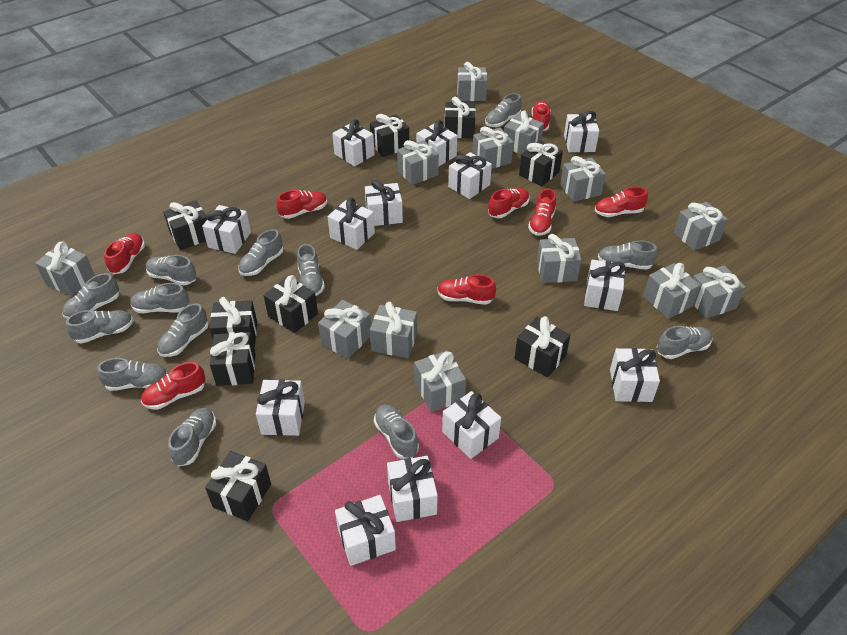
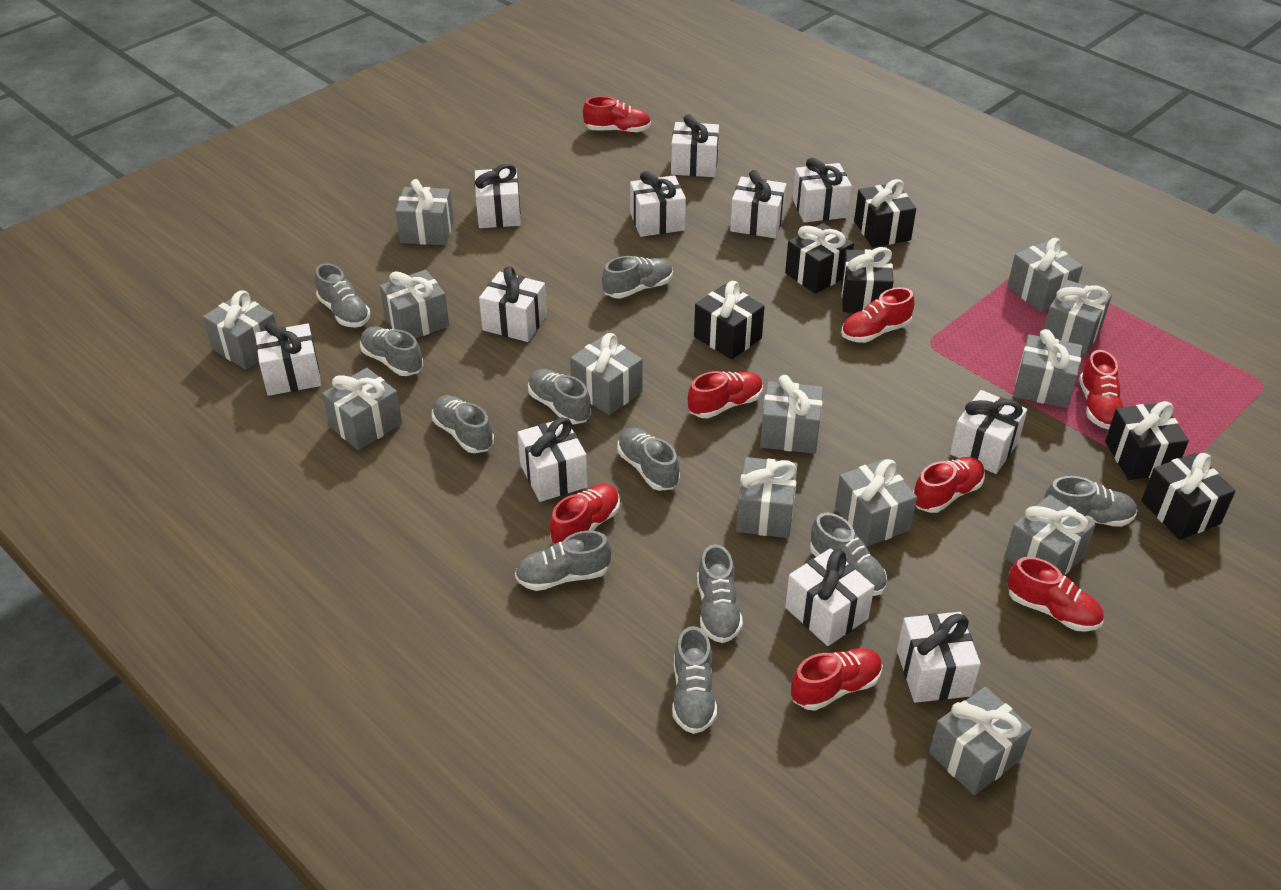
black gift: [163,200,207,250] [205,451,271,521] [210,297,257,347] [210,332,256,386] [264,275,318,333] [370,114,409,157] [445,97,476,138] [515,316,570,377] [519,140,563,186] = 9 -> [694,281,765,359] [785,223,854,294] [841,247,894,313] [854,179,916,247] [1105,401,1189,480] [1141,453,1236,540] = 6
grey shoe: [62,273,119,319] [66,310,133,343] [97,358,167,391] [130,283,189,313] [146,255,196,285] [157,303,209,357] [168,408,216,466] [238,229,283,276] [297,244,325,296] [374,404,419,459] [485,93,522,127] [598,240,658,269] [657,326,713,359] = 13 -> [315,263,370,327] [360,326,423,376] [432,395,494,453] [515,530,611,591] [528,369,591,425] [602,256,673,299] [617,427,680,491] [672,626,717,734] [697,544,743,643] [810,513,887,596] [1044,476,1138,527] = 11
white gift: [202,205,251,254] [256,379,305,436] [328,198,375,250] [332,119,375,167] [335,495,396,566] [365,180,403,226] [387,456,438,522] [416,120,457,167] [442,391,501,459] [448,152,492,199] [564,111,599,152] [584,260,626,311] [610,348,660,402] = 13 -> [255,322,321,396] [474,164,521,228] [479,266,547,342] [517,417,588,502] [630,171,686,237] [671,114,719,177] [730,170,786,238] [785,548,874,646] [793,158,852,223] [897,612,981,703] [950,390,1027,474] = 11

